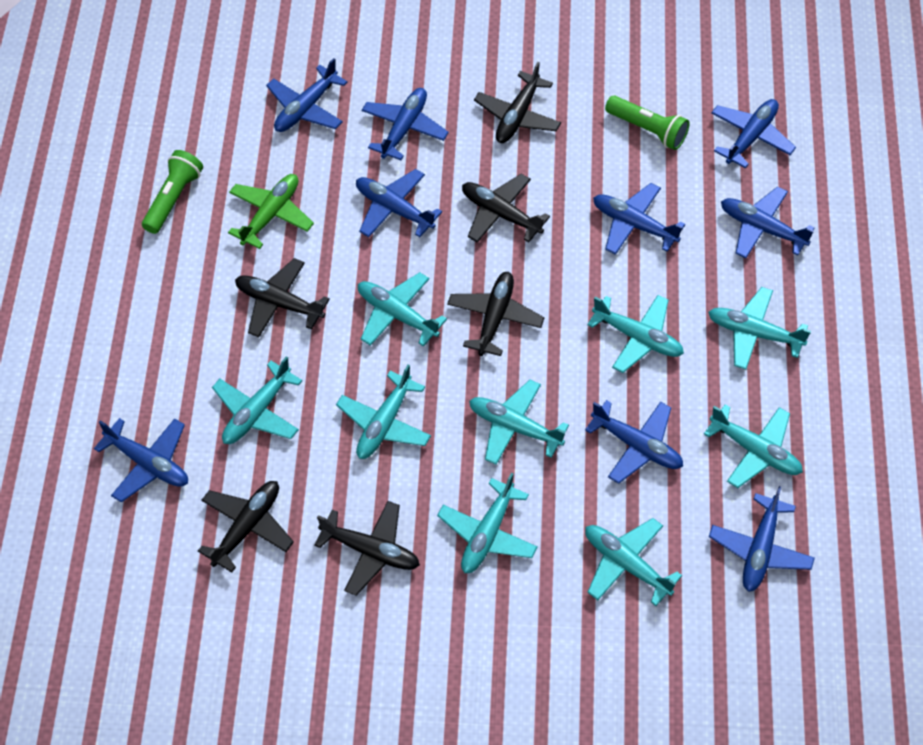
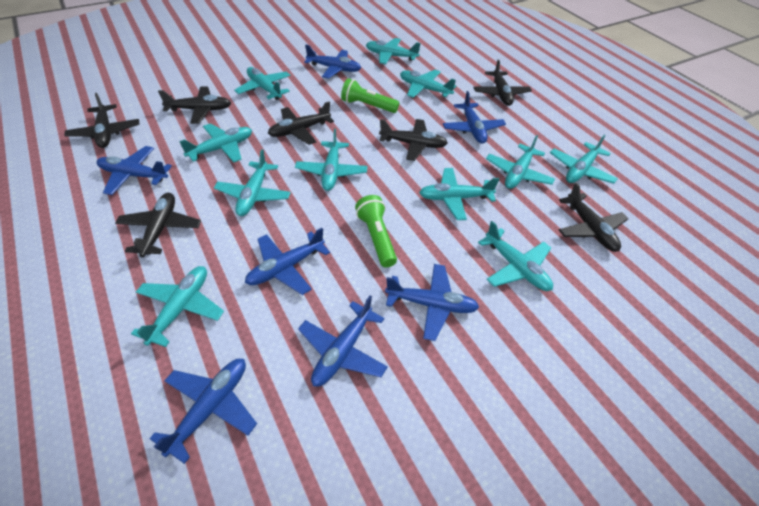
black plane: [198,481,294,572] [235,258,330,337] [314,501,420,596] [447,272,544,356] [462,174,550,243] [474,62,561,143] = 6 -> [64,93,140,148] [115,193,201,257] [158,86,231,124] [268,101,334,145] [379,119,448,161] [473,59,532,106] [559,182,629,252] = 7
blue plane: [94,418,188,502] [266,58,347,132] [356,169,442,237] [362,88,449,160] [585,400,683,484] [593,183,685,255] [709,486,815,592] [711,99,796,168] [721,187,814,259] = 9 -> [96,146,172,195] [149,359,257,464] [245,228,330,295] [298,295,388,387] [304,45,361,79] [385,264,479,341] [443,91,506,144] = 7
green plane: [228,174,314,249] = 1 -> none = 0
turquoise plane: [212,356,302,444] [336,365,431,459] [358,272,447,347] [437,473,538,573] [469,380,569,465] [585,518,682,606] [587,295,684,373] [704,404,803,488] [708,287,811,369] = 9 -> [131,266,224,347] [179,123,252,163] [214,149,291,216] [234,67,291,100] [295,129,367,191] [366,38,421,64] [400,70,456,98] [419,168,499,220] [478,221,553,291] [486,135,555,189] [550,135,618,184] = 11

